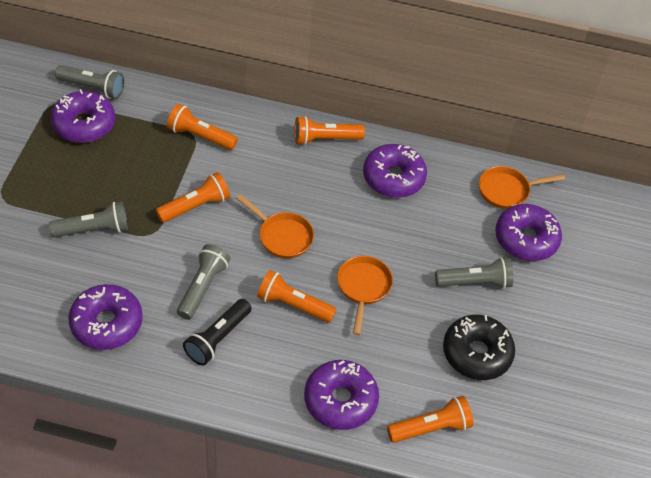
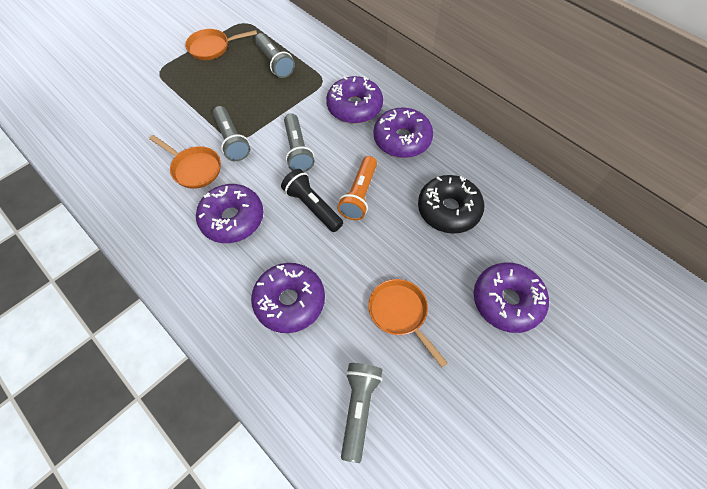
orange flashlight: [156,172,230,223] [167,104,238,150] [257,270,336,323] [294,116,365,145] [387,396,473,443] = 5 -> [337,156,377,220] = 1

